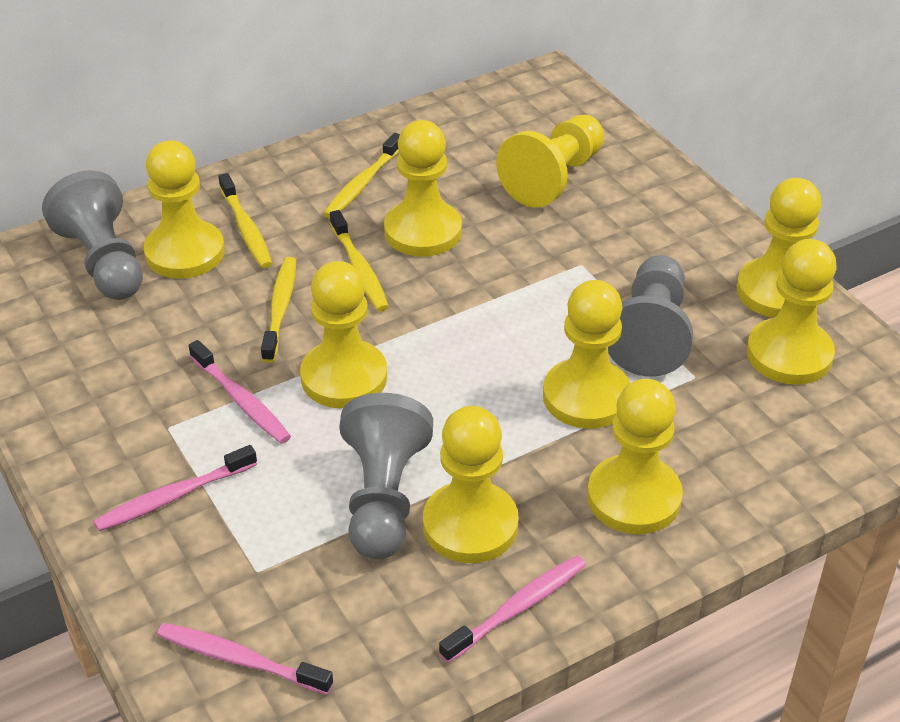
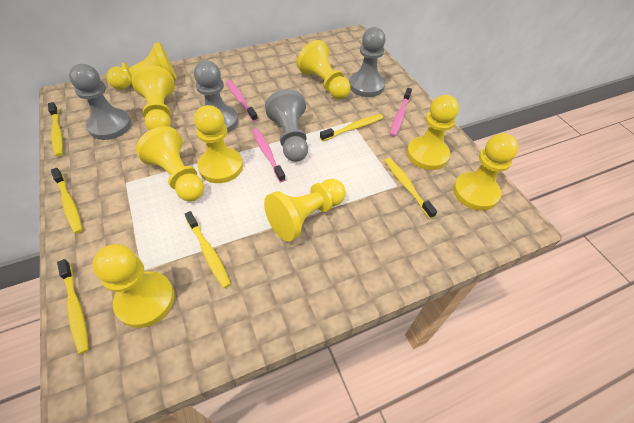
grey pawn: [42,170,143,300] [339,393,433,559] [608,255,693,377] = 3 -> [69,64,131,140] [194,61,238,133] [265,89,308,162] [349,27,385,97] = 4
pink toothbrush: [94,445,257,531] [157,623,333,695] [189,340,291,444] [439,555,586,663] = 4 -> [226,80,258,122] [252,128,286,182] [390,88,412,136] = 3
yellow toothbrush: [218,173,273,268] [261,257,296,363] [323,133,400,219] [330,210,389,311] = 4 -> [48,102,63,157] [51,168,82,234] [57,259,89,354] [185,211,231,288] [320,114,383,141] [385,158,437,219] = 6

